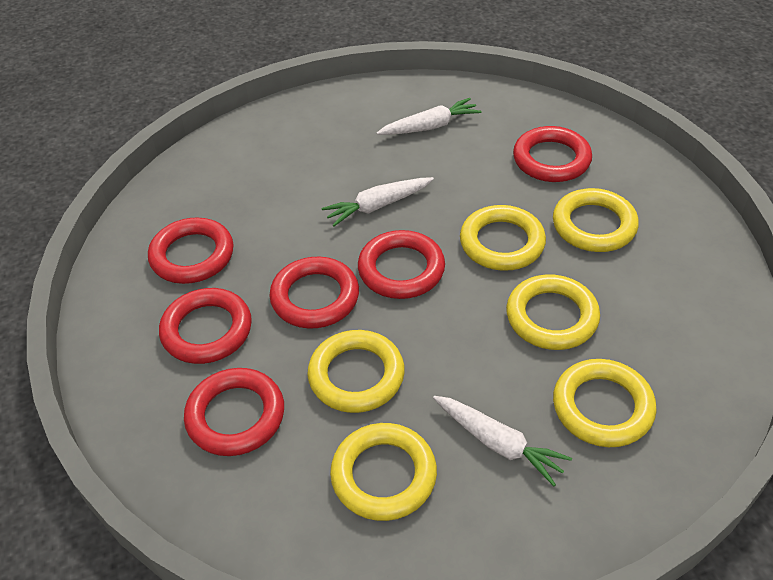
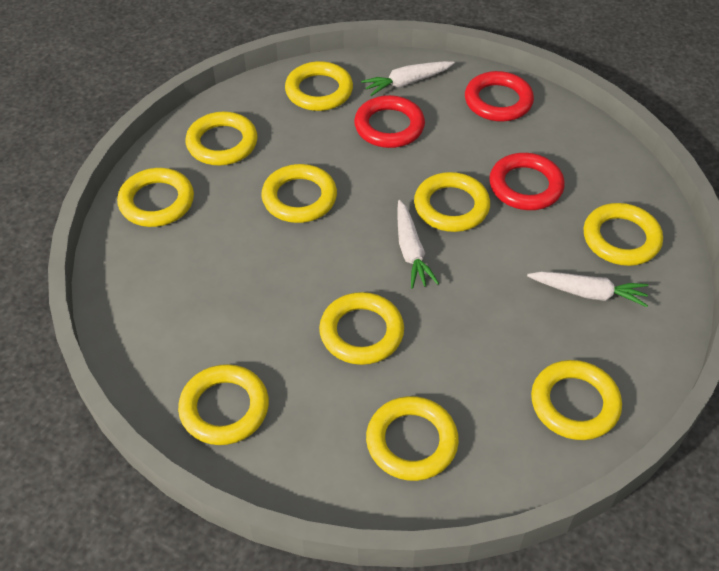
red ring: [148,218,234,284] [159,288,252,364] [184,368,284,456] [269,257,359,329] [358,230,445,299] [513,126,592,182] = 6 -> [354,95,425,148] [465,71,534,122] [489,153,565,210] = 3
yellow ring: [307,330,405,413] [330,423,437,521] [460,205,546,271] [506,275,600,350] [553,188,639,252] [553,359,657,447] = 6 -> [117,168,194,227] [178,364,269,445] [186,112,258,165] [261,164,337,223] [285,61,353,111] [319,292,404,365] [366,396,459,481] [414,172,490,232] [531,360,622,440] [584,203,663,266] = 10

